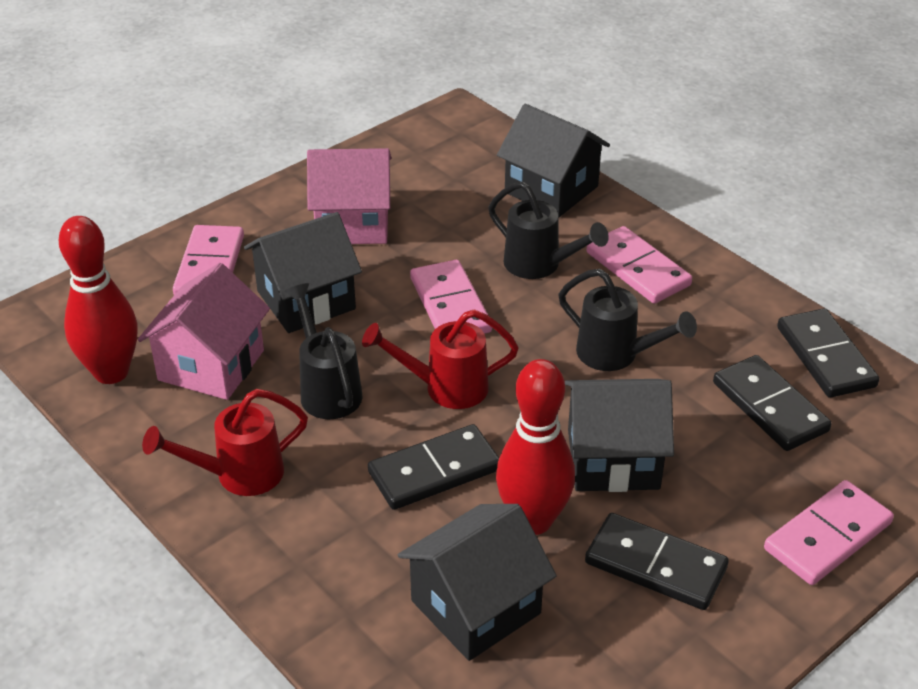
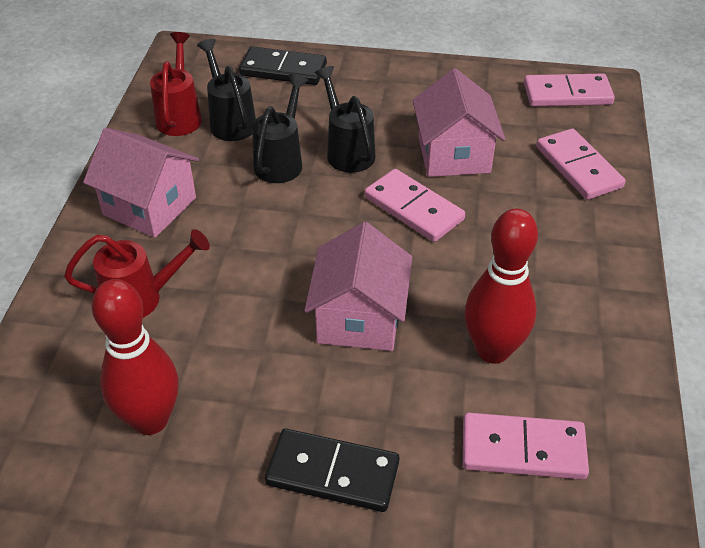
black domino: [368,424,499,510] [585,513,729,610] [713,355,831,451] [777,308,879,398] = 4 -> [239,46,327,85] [265,429,399,512] = 2
black house: [244,212,362,333] [398,504,557,661] [497,104,610,218] [565,379,674,492] = 4 -> none = 0
pink house: [138,263,270,400] [307,148,391,244] = 2 -> [83,128,199,238] [304,222,412,351] [412,68,505,177] = 3

